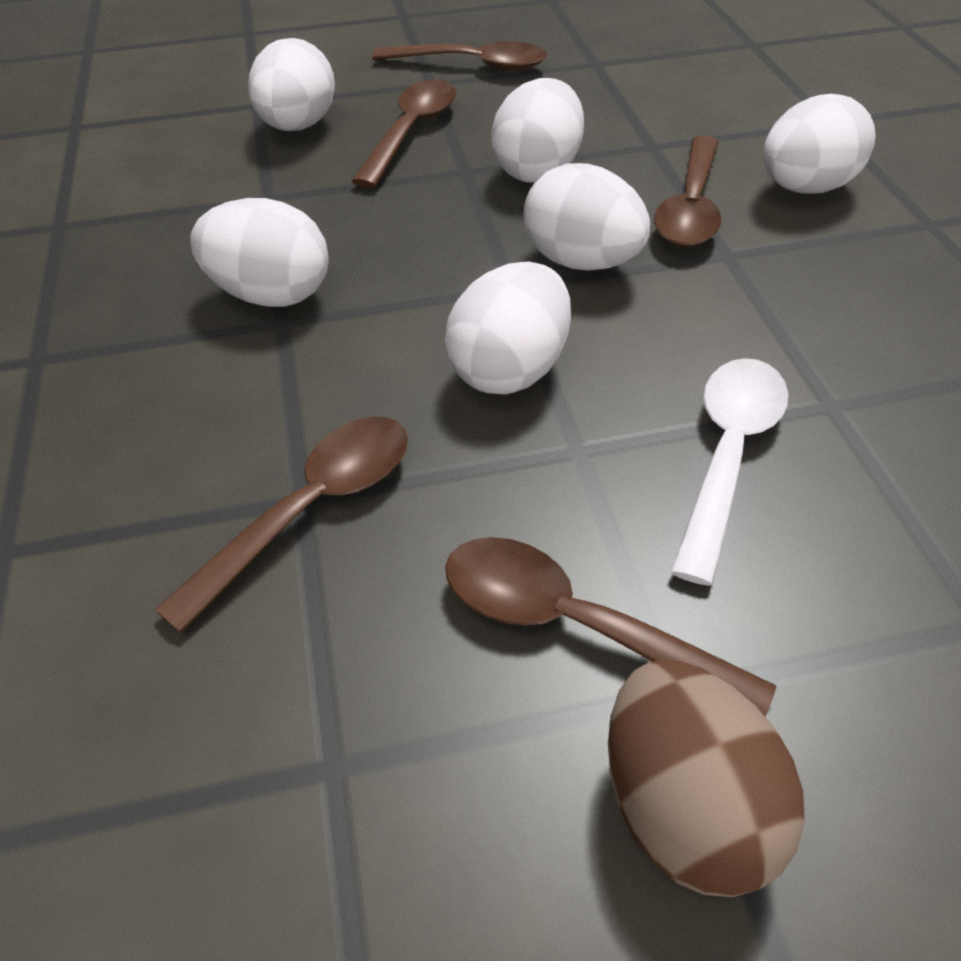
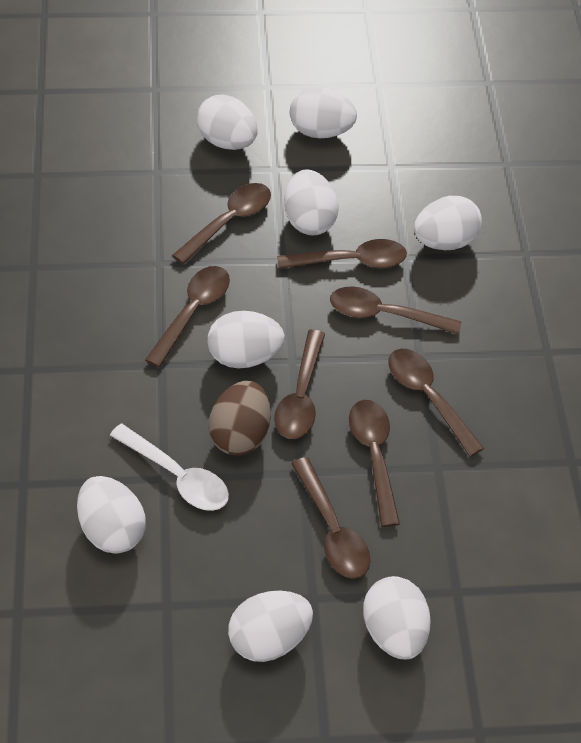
brown spoon: [155,416,408,633] [352,79,456,188] [372,41,547,71] [445,537,776,717] [654,136,721,247] = 5 -> [145,266,230,368] [172,183,271,264] [274,330,325,439] [277,239,407,269] [291,457,370,579] [330,286,461,335] [349,400,400,527] [389,349,484,457] = 8
white egg: [190,198,329,307] [248,38,335,131] [445,261,571,395] [491,78,584,183] [524,163,650,270] [763,94,876,194] = 6 -> [77,476,146,554] [197,94,258,150] [208,311,285,368] [228,591,313,662] [284,169,338,236] [290,87,357,138] [363,576,431,659] [414,196,482,250] = 8

